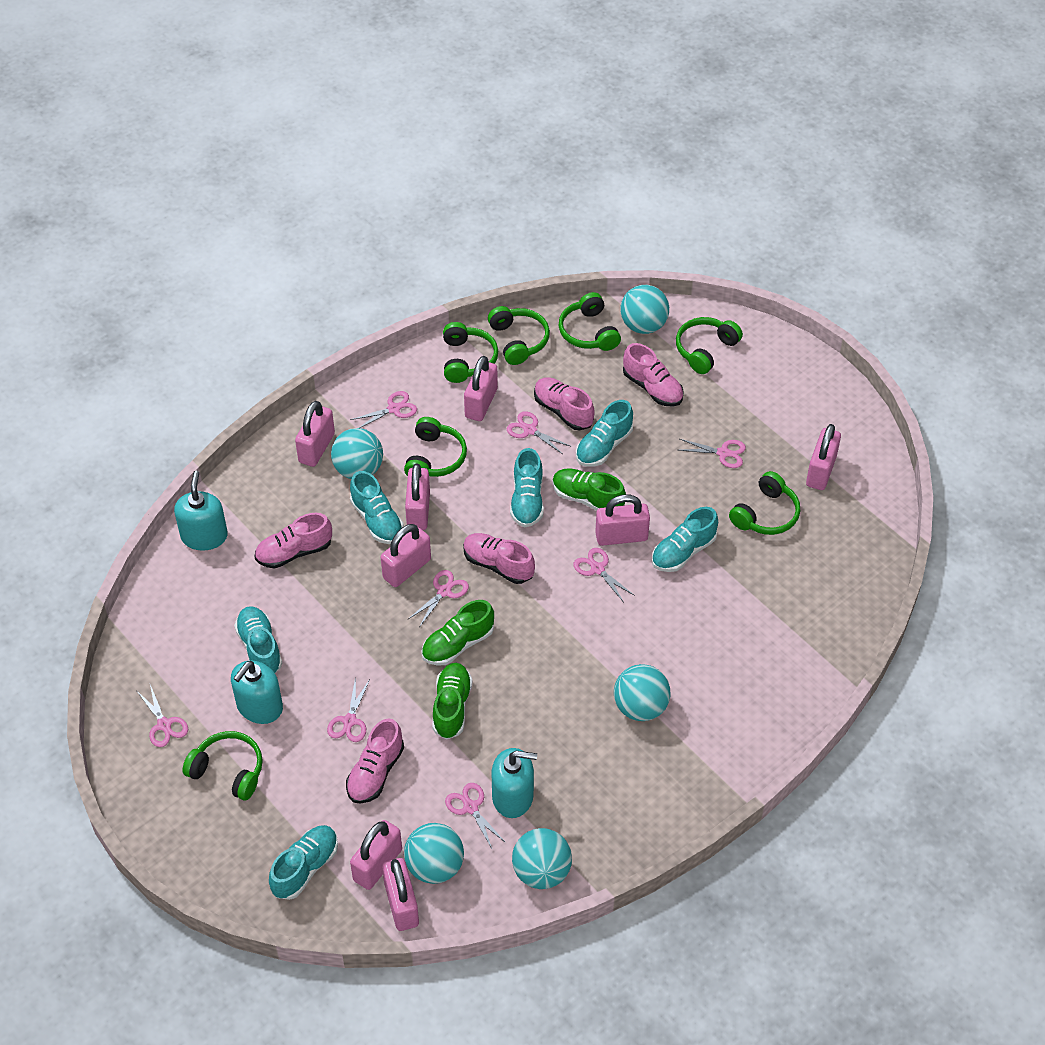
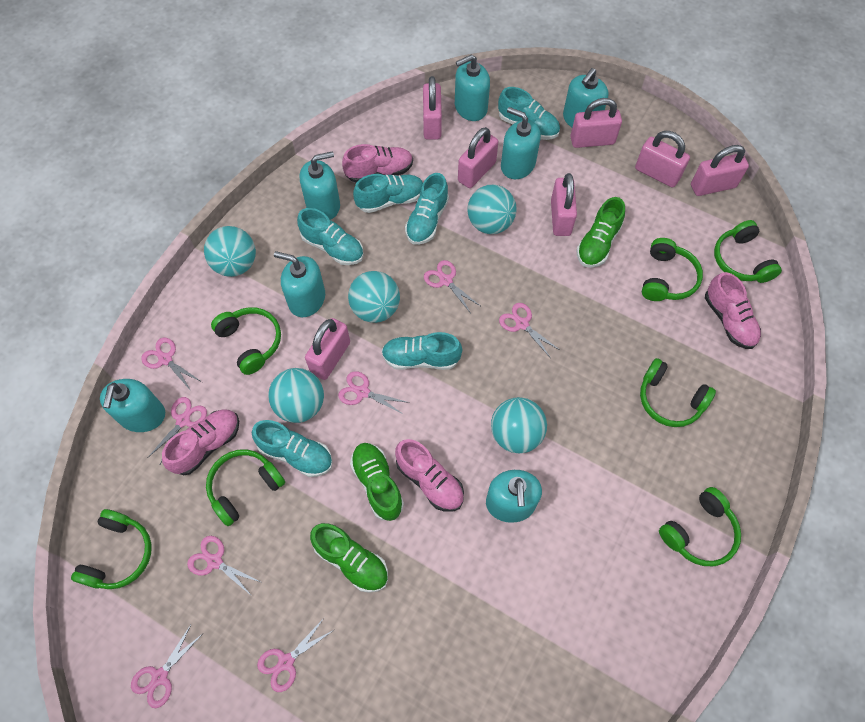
pink padlock: [295,401,335,467] [350,820,402,890] [381,524,431,587] [382,858,419,931] [405,463,430,530] [464,356,498,421] [595,495,650,546] [806,424,841,490] = 8 -> [305,318,350,380] [423,76,442,140] [458,127,498,188] [551,173,577,236] [570,98,622,148] [635,131,690,187] [691,145,749,196] = 7
pink shoe: [255,513,332,568] [346,718,404,804] [463,533,535,584] [534,377,595,431] [623,343,684,406] = 5 -> [162,409,239,475] [342,144,413,183] [395,439,464,512] [705,272,761,349] = 4
turquoise soap dispenser: [174,471,228,551] [231,661,283,724] [491,748,537,818] = 3 -> [100,379,165,432] [274,251,325,317] [300,151,340,220] [455,54,490,121] [486,470,542,523] [501,107,541,179] [563,68,609,127] = 7

